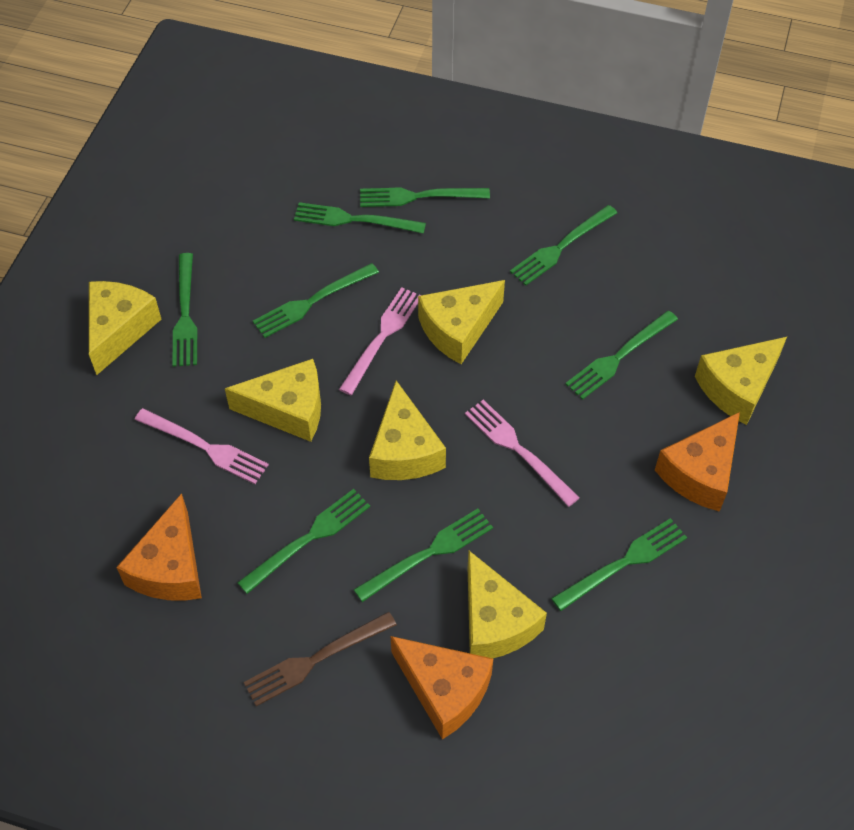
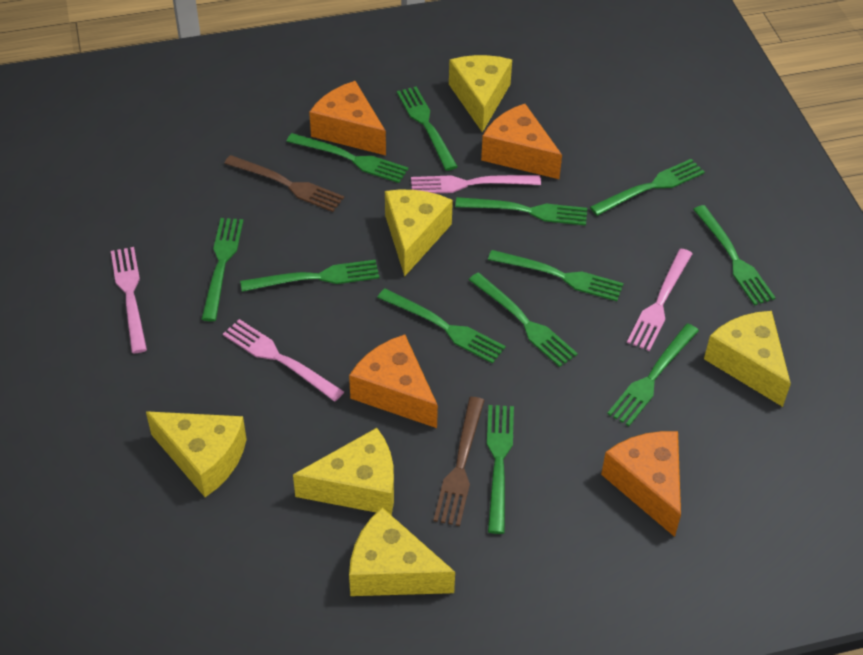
brown fork: [244,611,397,706] = 1 -> [224,155,344,212] [434,397,484,526] = 2
green fork: [172,253,197,367] [237,489,370,594] [253,263,379,338] [294,202,426,234] [353,509,493,602] [360,187,490,207] [510,205,617,285] [551,518,687,611] [565,310,678,400] = 9 -> [201,218,243,321] [240,260,379,292] [286,133,408,183] [377,288,506,364] [397,87,458,171] [455,197,587,226] [469,273,578,367] [487,405,514,534] [488,250,624,301] [590,159,705,216] [607,323,699,426] [693,205,776,306] = 12
orange cheese: [116,493,202,601] [391,636,493,739] [655,412,740,512] = 3 -> [309,81,386,155] [349,335,438,428] [481,104,562,179] [601,431,681,537] = 4
pink fork: [135,408,269,484] [339,287,421,395] [465,400,580,507] = 3 -> [111,247,147,353] [223,319,344,402] [411,175,541,193] [627,248,692,351] = 4

